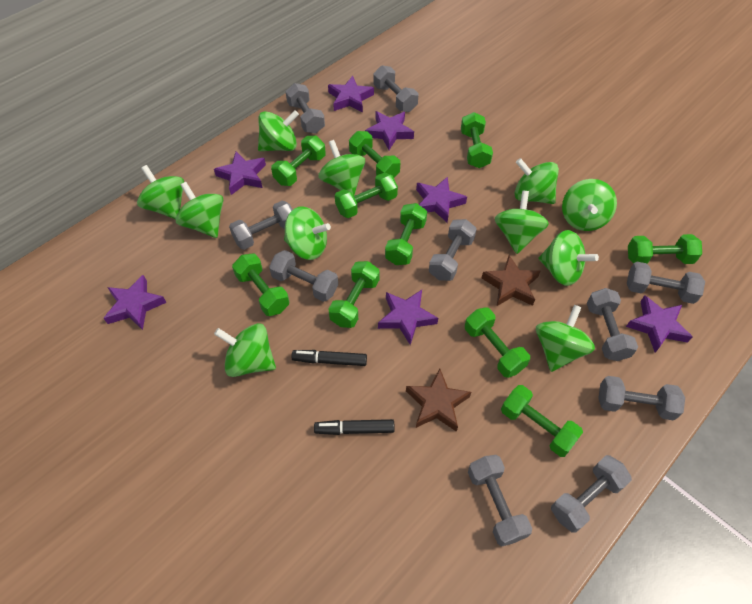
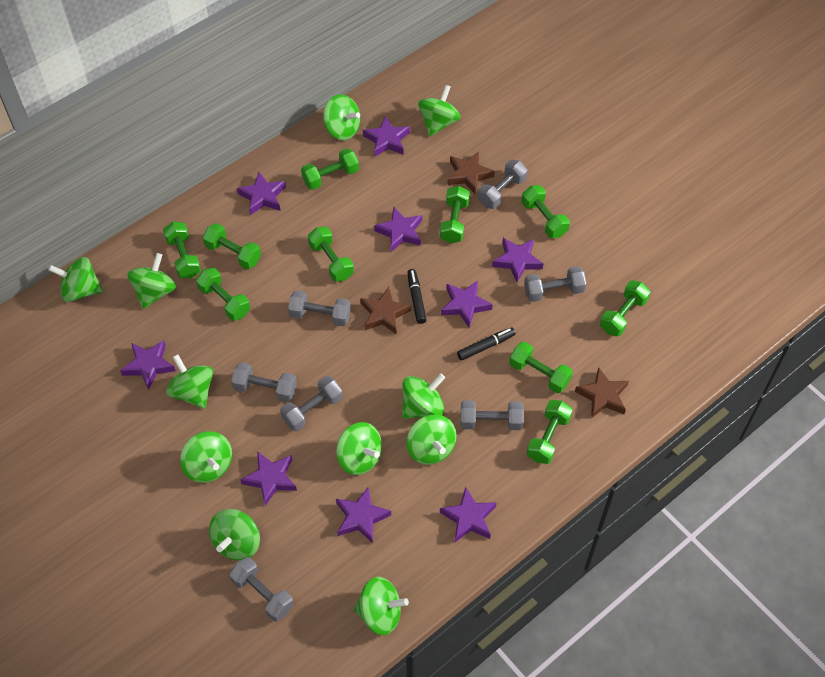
brown star: [406,368,471,432] [482,255,540,306] = 2 -> [360,287,411,335] [448,151,495,194] [575,367,629,418] = 3
grey dumbbell: [229,201,293,250] [269,250,338,302] [285,83,325,134] [373,65,418,112] [429,219,477,281] [468,455,532,546] [551,455,632,533] [587,288,638,361] [598,376,685,420] [627,262,705,304] = 10 -> [229,557,294,621] [231,362,297,402] [280,376,343,431] [288,290,351,326] [460,400,524,430] [478,160,528,209] [524,266,587,302] = 7
purple star: [104,275,167,330] [214,152,266,195] [328,76,374,113] [365,111,414,150] [378,290,438,345] [416,177,467,222] [626,295,693,353] = 7 -> [120,340,176,390] [237,172,286,215] [241,451,297,506] [336,486,391,544] [363,116,410,157] [374,207,422,252] [440,487,497,542] [441,281,493,328] [492,238,543,283] = 9

